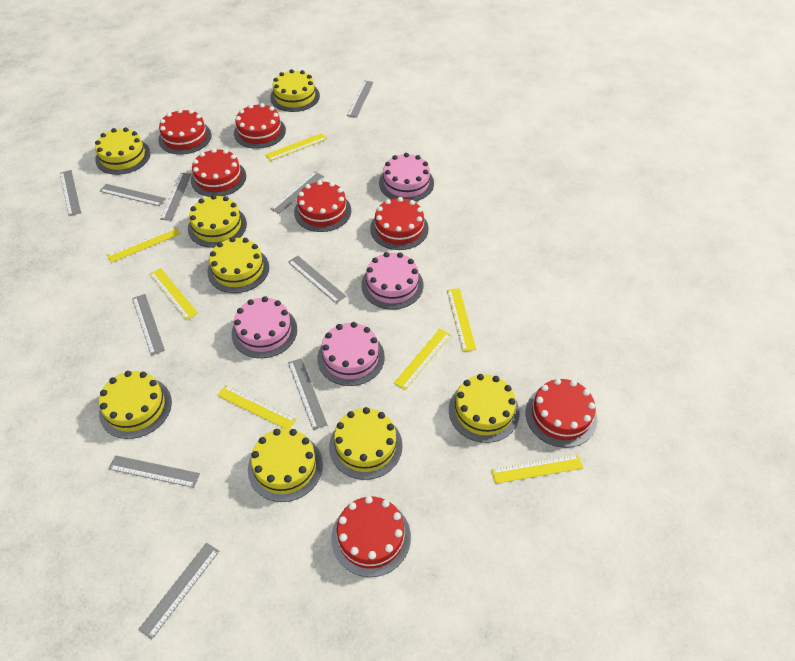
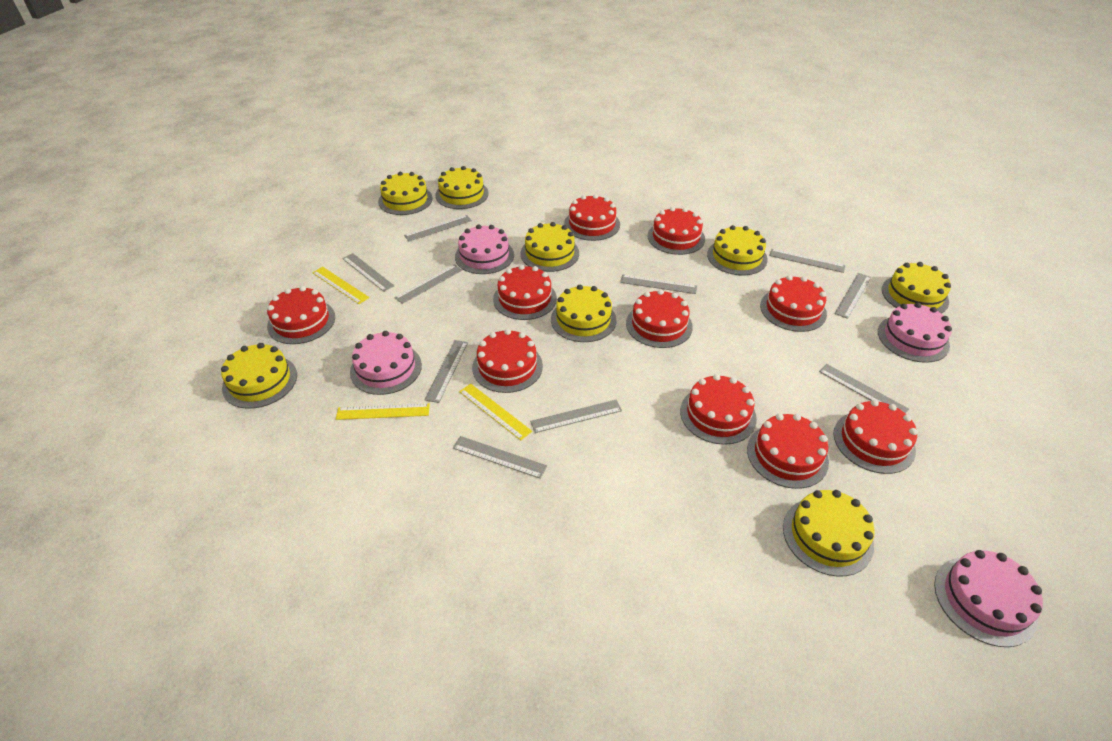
red cake: [158,109,211,155] [191,148,246,197] [234,103,286,149] [294,180,351,232] [331,496,411,577] [370,197,429,250] [525,378,597,448] = 7 -> [267,286,335,344] [472,329,543,393] [493,265,557,320] [564,194,620,241] [626,289,693,348] [648,207,705,255] [680,374,757,445] [747,414,829,489] [760,275,827,332] [834,400,918,474] = 10
yellow ruler: [107,226,180,263] [150,268,198,320] [217,385,297,429] [265,133,327,161] [394,329,451,390] [447,288,476,351] [491,454,583,484] = 7 -> [312,267,369,304] [336,403,430,420] [459,384,532,441] = 3

